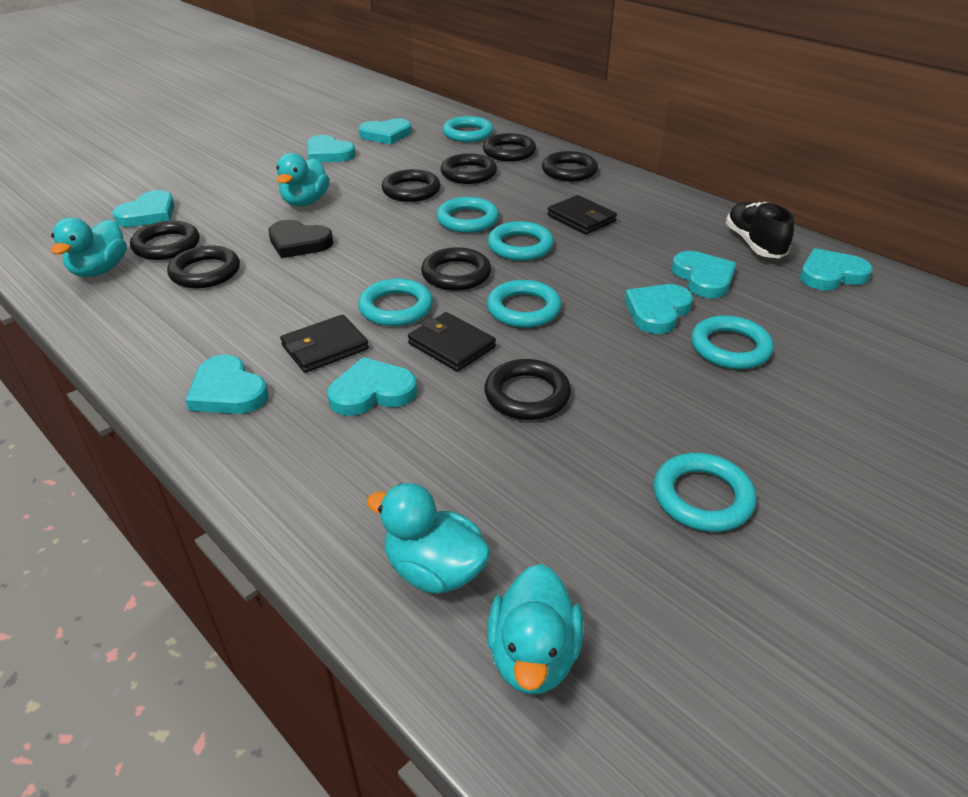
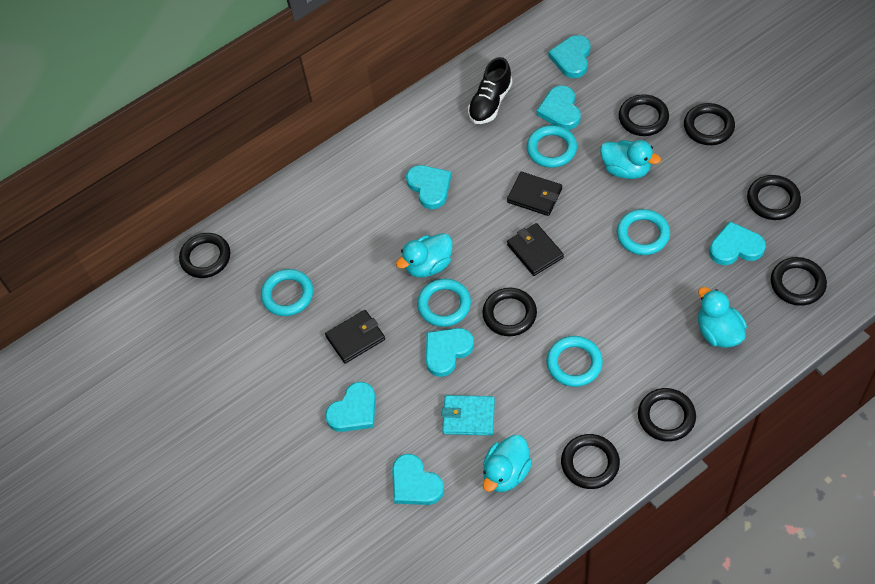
black heart: [268,220,333,258] = 1 -> none = 0
turquoise heart: [112,190,175,227] [186,355,268,414] [307,135,356,162] [327,357,417,416] [359,118,411,144] [625,284,693,334] [671,251,736,298] [800,248,873,290] = 8 -> [325,382,376,432] [392,454,444,505] [406,165,451,209] [426,328,474,377] [537,85,580,130] [548,35,591,78] [709,221,766,265] = 7
turquoise ring: [358,278,433,326] [436,197,499,233] [443,116,493,142] [487,280,562,328] [488,221,554,261] [654,453,756,532] [691,315,774,369] = 7 -> [261,269,313,316] [417,279,471,327] [526,125,577,168] [546,336,603,387] [617,209,670,255] = 5
turquoise wallet: none = 0 -> [442,395,495,436] = 1

